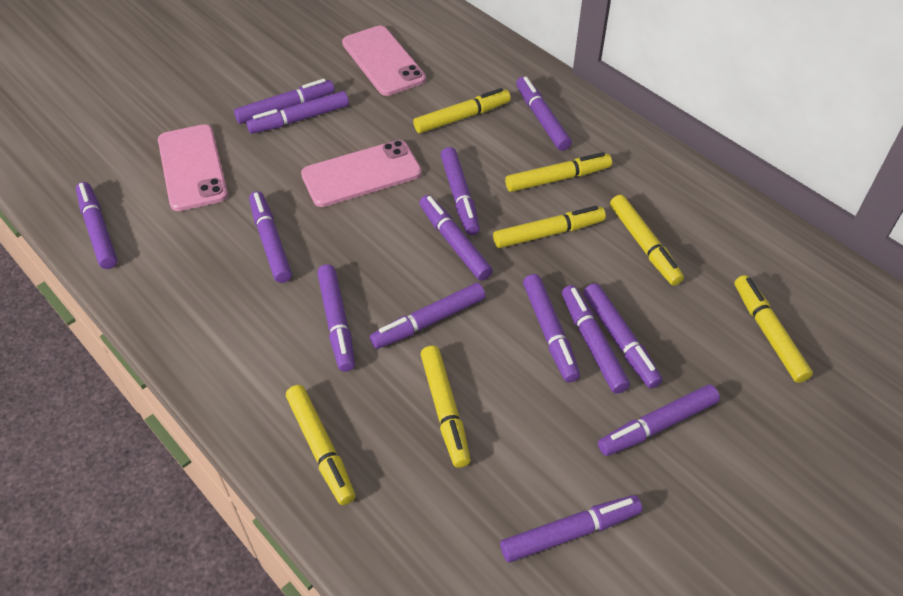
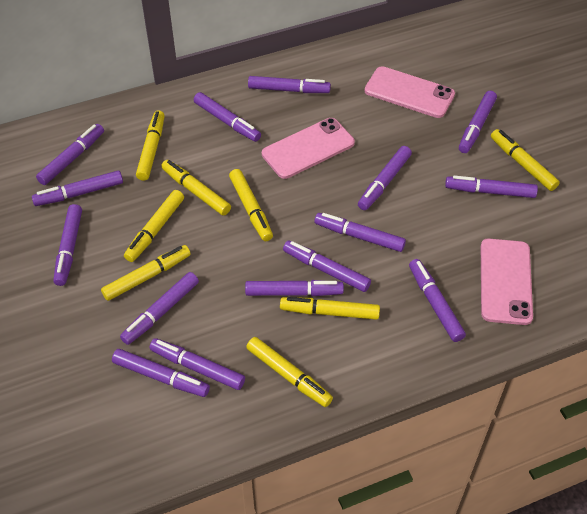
purple marker: [76,182,117,269] [234,79,335,124] [246,91,349,134] [249,191,292,283] [317,264,355,372] [370,283,486,349] [419,195,493,281] [441,147,480,235] [500,495,642,562] [516,77,572,151] [523,274,580,382] [562,285,630,394] [583,283,662,389] [598,385,720,456] = 14 -> [32,171,123,206] [36,124,104,185] [53,204,82,286] [112,349,210,397] [120,272,199,345] [149,338,245,390] [194,92,261,142] [245,280,344,296] [248,76,331,93] [283,240,371,292] [314,213,406,252] [358,146,412,210] [409,259,466,342] [445,175,538,198] [459,91,497,153] = 15
yellow marker: [286,385,356,505] [413,88,511,133] [420,346,471,468] [493,206,606,248] [505,152,612,192] [610,195,684,286] [734,275,813,383] = 7 -> [101,245,191,301] [124,190,184,262] [136,111,165,181] [161,160,231,216] [229,169,273,241] [246,337,333,407] [280,297,380,320] [491,129,560,191] = 8

